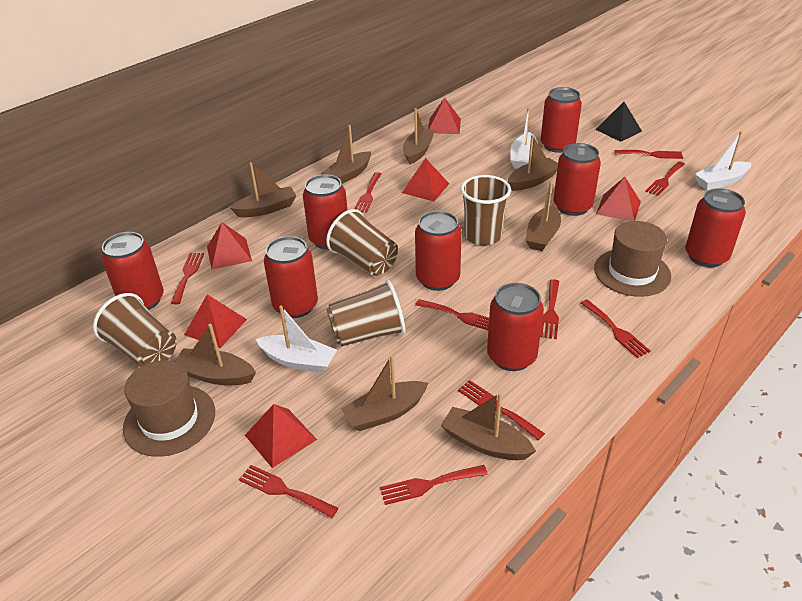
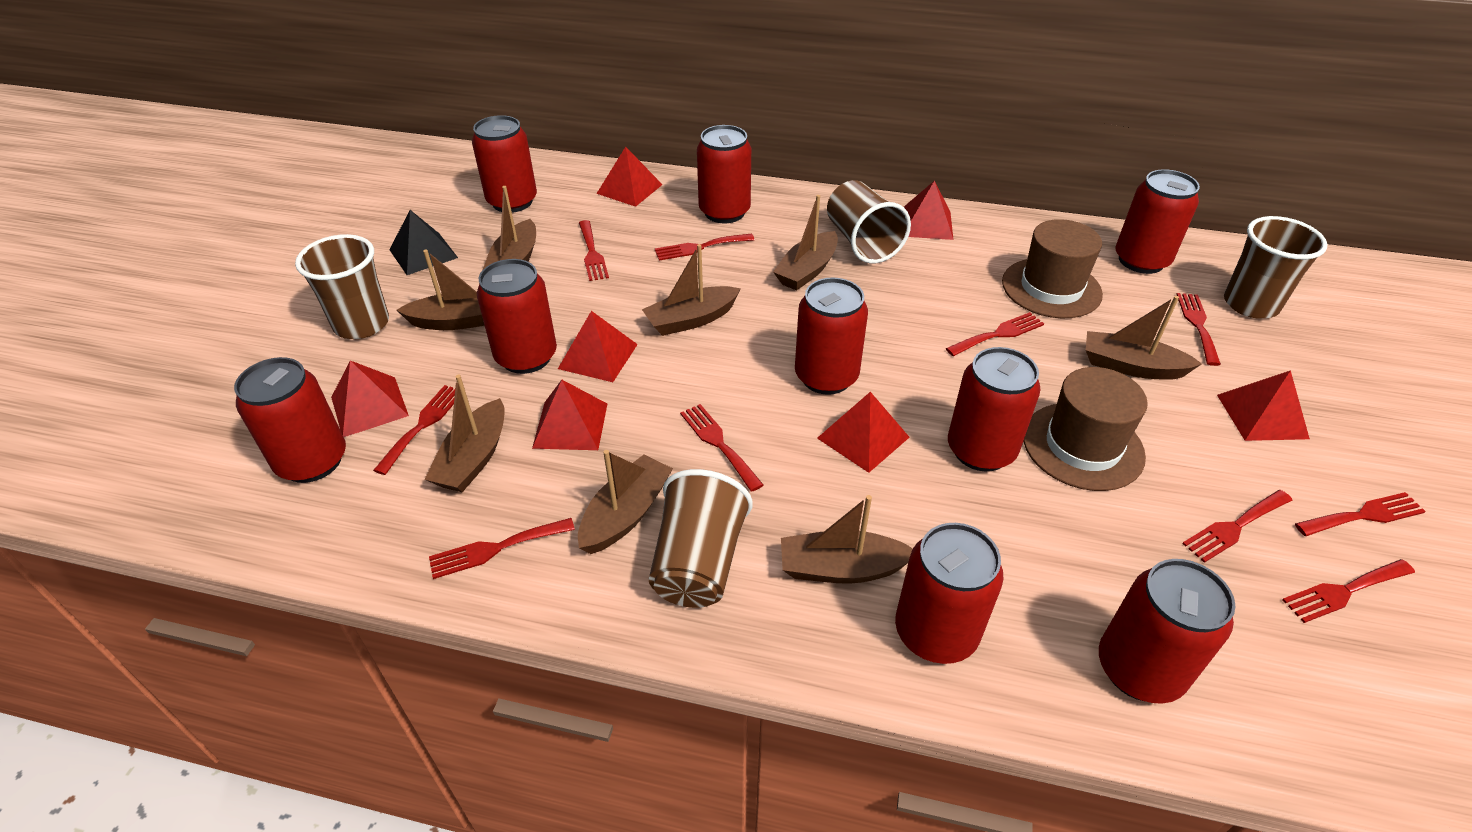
red can: [101,232,164,310] [264,236,318,318] [303,174,347,250] [415,211,462,291] [487,283,544,371] [541,87,582,153] [553,143,601,216] [685,188,746,267] = 8 -> [234,357,346,483] [472,115,537,213] [477,259,557,374] [697,125,751,223] [795,278,868,395] [895,523,1003,664] [948,347,1041,472] [1099,559,1236,704] [1115,169,1200,274] = 9
red pyramid: [184,294,247,348] [207,222,252,269] [245,404,317,468] [402,158,449,201] [428,98,461,134] [596,177,641,221] = 6 -> [331,360,409,437] [532,380,607,450] [558,311,638,382] [597,147,663,207] [817,392,910,473] [904,181,953,240] [1217,370,1310,441] = 7
white boat: [256,305,337,373] [510,108,538,169] [695,131,751,190] = 3 -> none = 0

